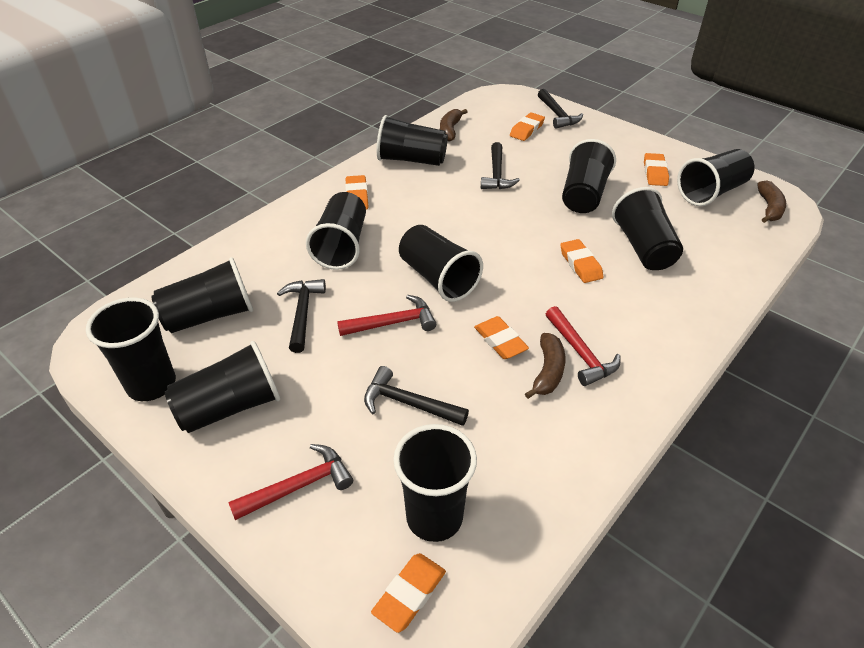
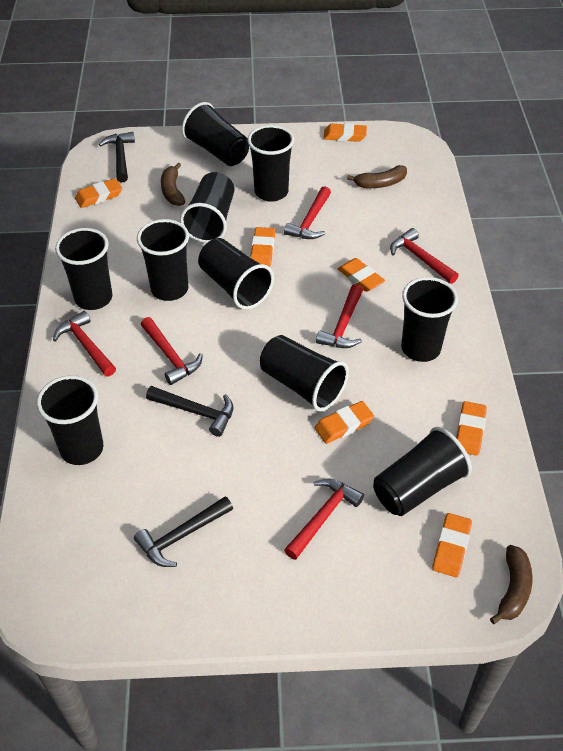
black hammer: [277,279,326,353] [364,366,469,426] [481,142,520,189] [538,89,583,129] = 4 -> [99,132,135,182] [134,496,233,567] [146,386,233,437] = 3
orange eraser: [345,175,369,210] [371,553,446,633] [474,316,529,359] [510,112,545,141] [560,239,603,283] [644,153,669,186] = 6 -> [75,178,122,208] [250,227,275,267] [315,401,374,444] [323,123,367,142] [338,258,385,292] [432,513,472,577] [456,401,487,456] = 7
red hammer: [228,444,353,520] [337,295,436,336] [546,306,620,386] = 3 -> [53,311,116,377] [141,317,203,385] [284,186,331,239] [284,478,364,560] [316,284,363,348] [390,228,459,284] = 6

